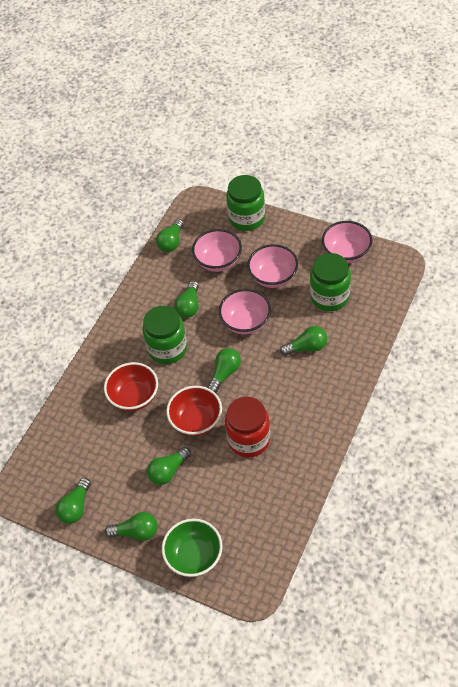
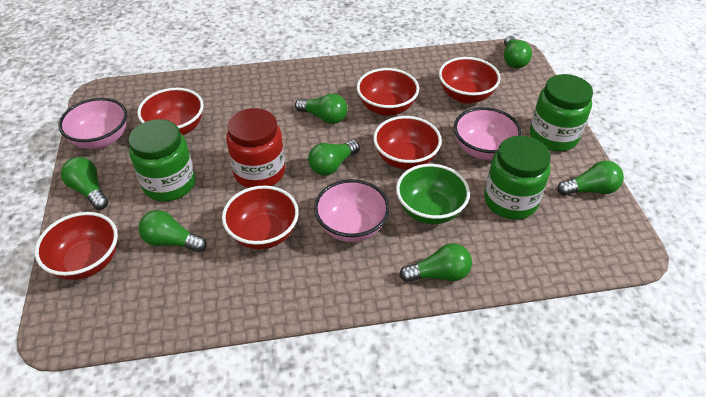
pink bowl: [192,229,242,272] [219,289,271,334] [247,244,298,288] [322,221,372,263] = 4 -> [59,98,127,149] [314,179,390,242] [454,107,522,160] = 3
red bowl: [104,362,158,411] [166,386,222,436] = 2 -> [35,212,118,280] [137,88,204,135] [222,186,299,249] [357,68,419,116] [373,116,442,169] [439,57,501,104] = 6

